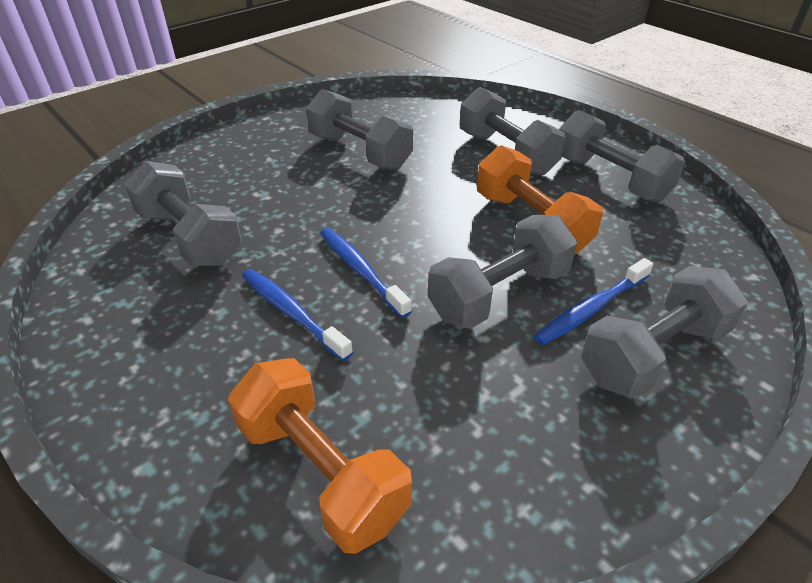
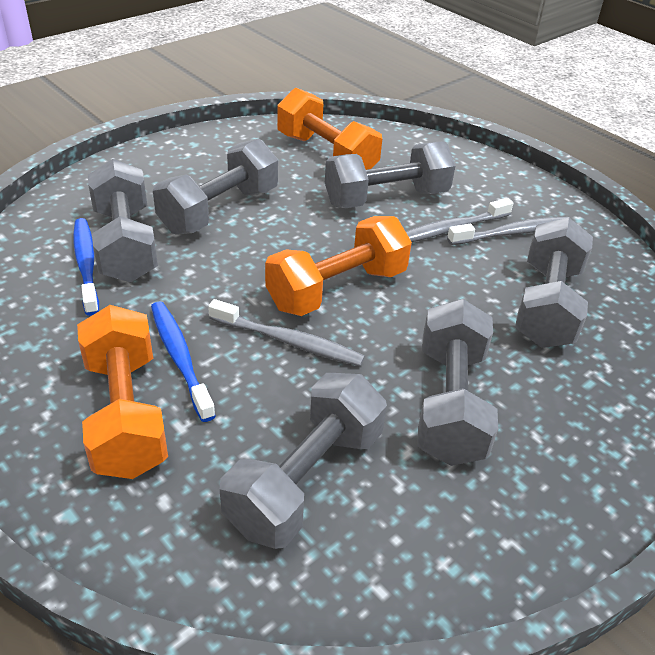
blue toothbrush: [242,269,353,361] [320,228,412,318] [534,258,654,345] = 3 -> [73,218,99,316] [151,302,216,422] = 2
grey toothbrush: none = 0 -> [208,299,365,366] [406,198,513,242] [447,217,571,245] = 3
orange dumbbell: [228,358,412,554] [477,145,603,254] = 2 -> [77,305,168,479] [265,216,412,316] [277,88,382,170] = 3

